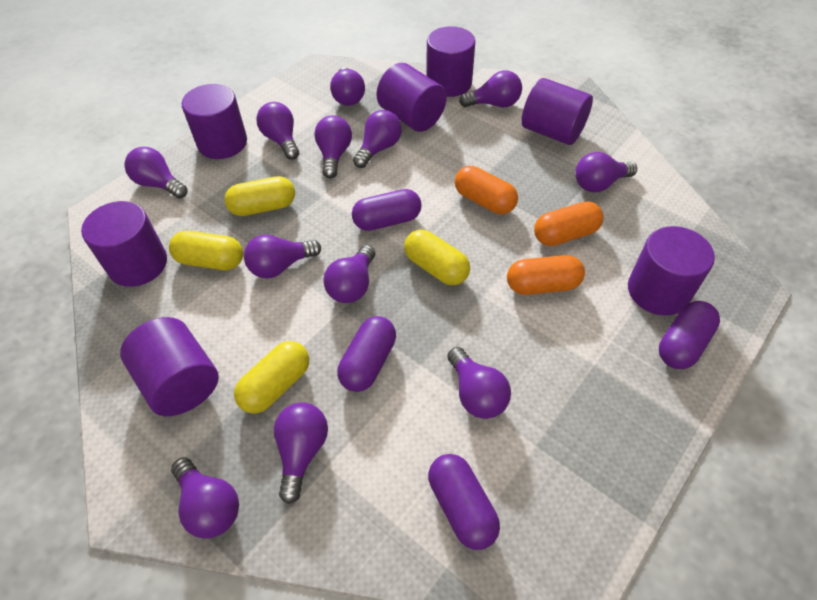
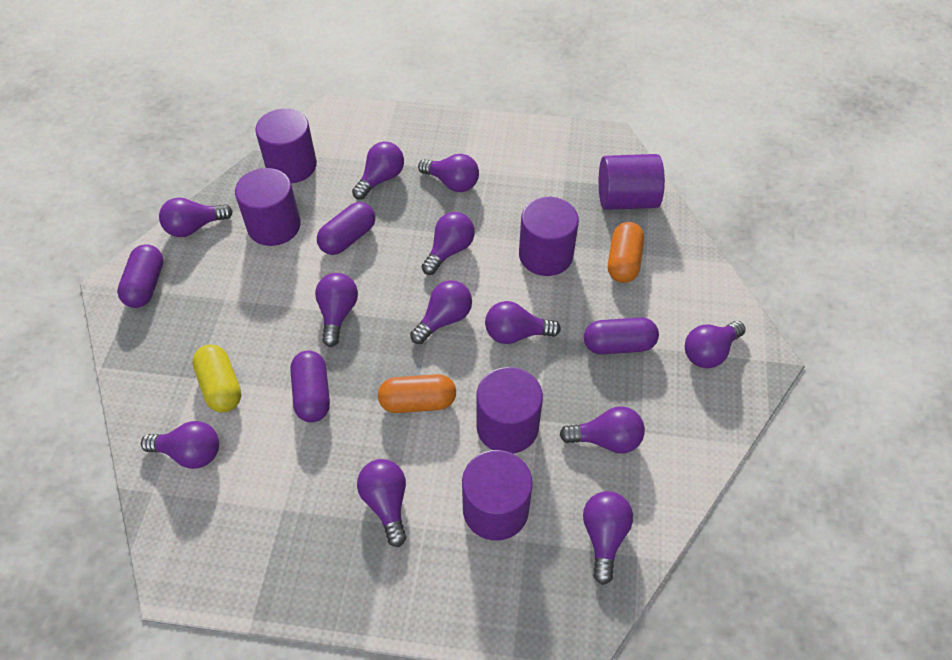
orange capsule: [455,166,518,214] [507,255,585,295] [534,201,604,246] = 3 -> [378,374,456,413] [608,222,644,283] = 2
purple cylinder: [81,201,167,287] [120,317,219,416] [182,84,247,159] [377,63,447,132] [426,26,476,97] [521,78,593,145] [628,226,715,316] = 7 -> [235,168,301,246] [255,109,317,183] [462,450,533,541] [476,367,543,454] [519,197,579,276] [599,154,665,210] = 6
yellow capsule: [169,231,243,270] [225,176,295,216] [234,341,309,413] [404,230,470,285] = 4 -> [192,344,241,413] = 1

